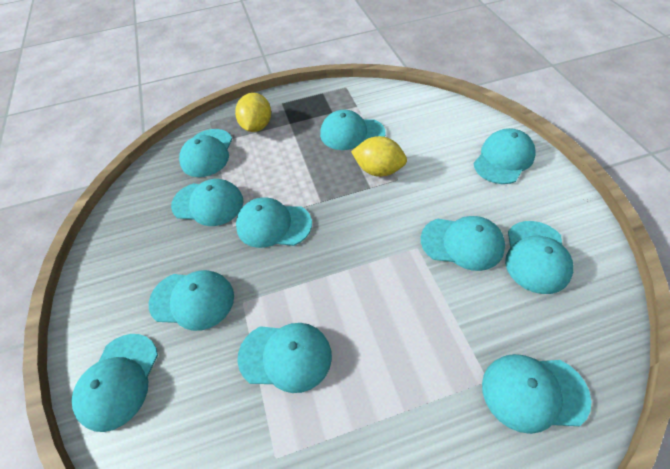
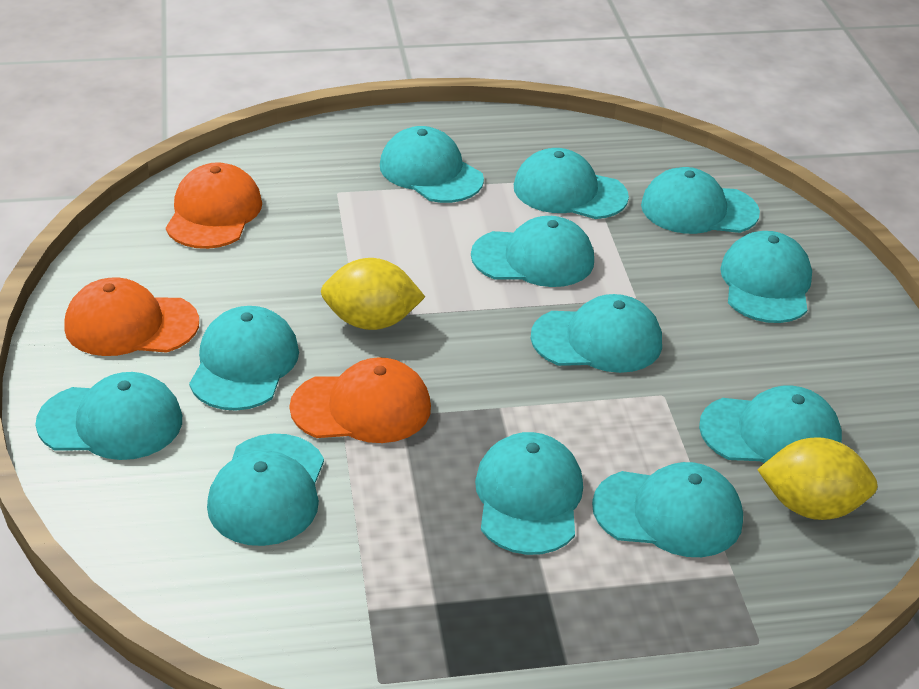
orange cap: none = 0 -> [64,277,199,356] [166,162,262,249] [290,357,431,443] = 3
turquoise cap: [71,334,158,432] [149,270,234,331] [171,179,244,226] [179,129,232,177] [236,197,312,248] [237,323,332,393] [320,110,386,150] [421,216,505,271] [474,128,536,184] [482,354,591,434] [505,221,573,294] = 11 -> [36,372,182,460] [189,306,299,411] [207,434,324,546] [380,126,484,203] [471,216,594,287] [475,432,583,555] [514,148,629,219] [531,294,662,373] [592,462,743,557] [641,167,760,234] [699,385,842,463] [720,231,812,323] = 12

